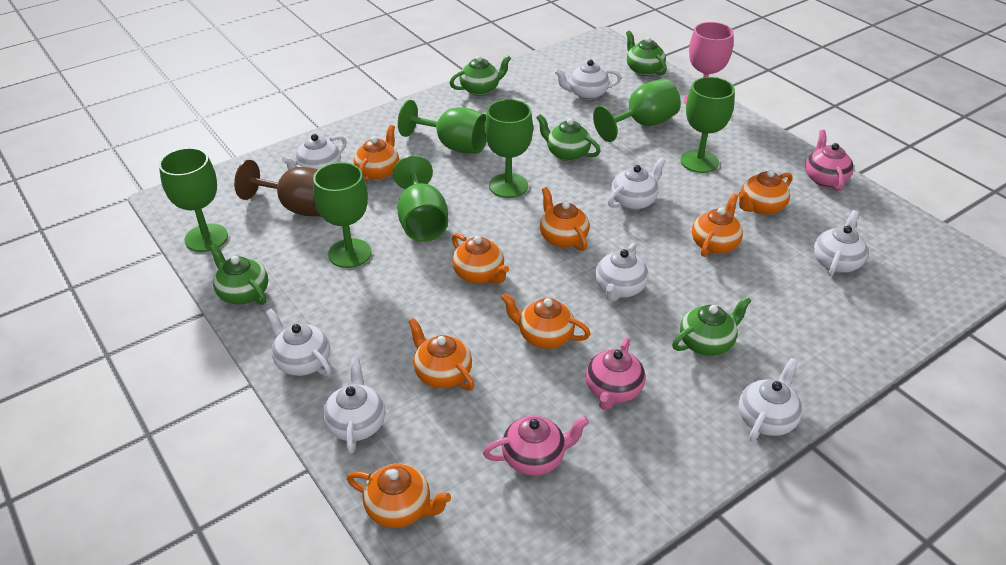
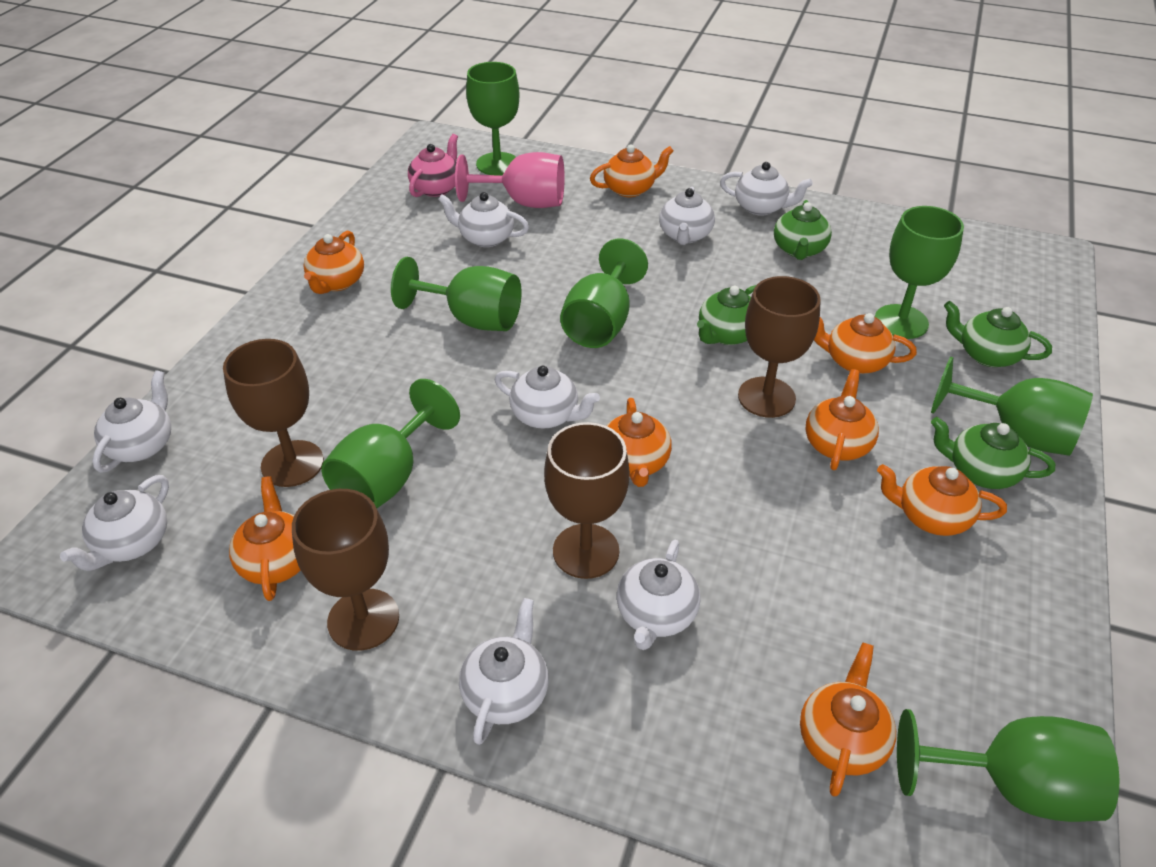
brown goblet: [234,160,321,217] = 1 -> [223,339,324,487] [292,489,399,651] [544,422,630,579] [738,276,821,418] = 4
green teapot: [209,243,268,305] [450,55,511,96] [536,114,601,161] [626,31,667,76] [672,296,751,356] = 5 -> [697,285,756,345] [774,200,832,260] [931,417,1055,489] [944,301,1052,367] = 4
pink teapot: [483,416,589,476] [586,338,645,410] [805,130,854,191] = 3 -> [408,134,458,197] = 1

